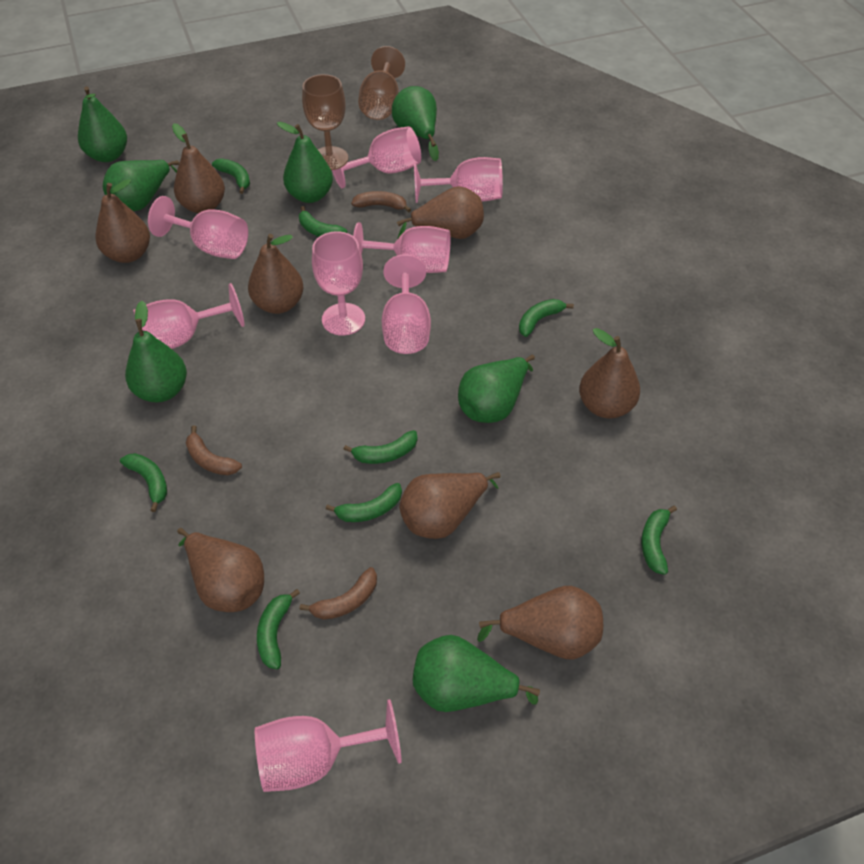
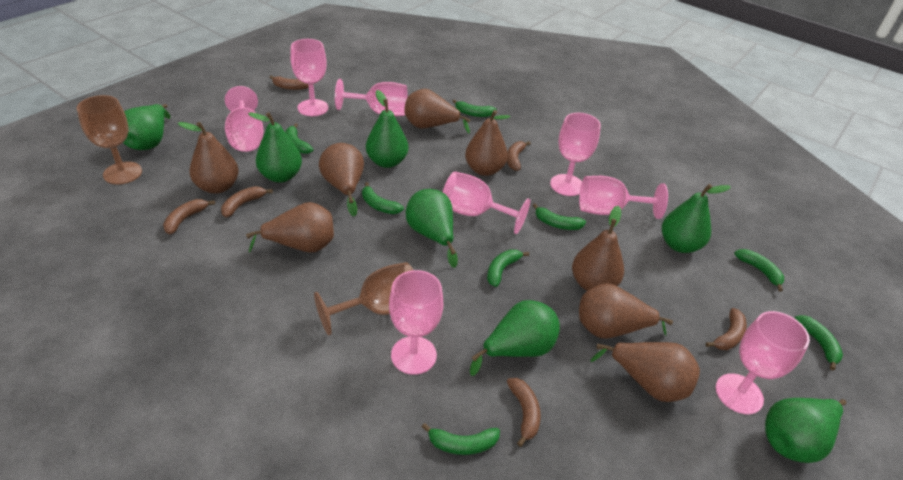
brown banana: [186,425,242,475] [299,567,377,620] [351,191,411,212] = 3 -> [163,199,215,234] [221,186,273,218] [270,75,309,90] [507,141,531,171] [507,378,541,447] [706,308,747,350] = 6

